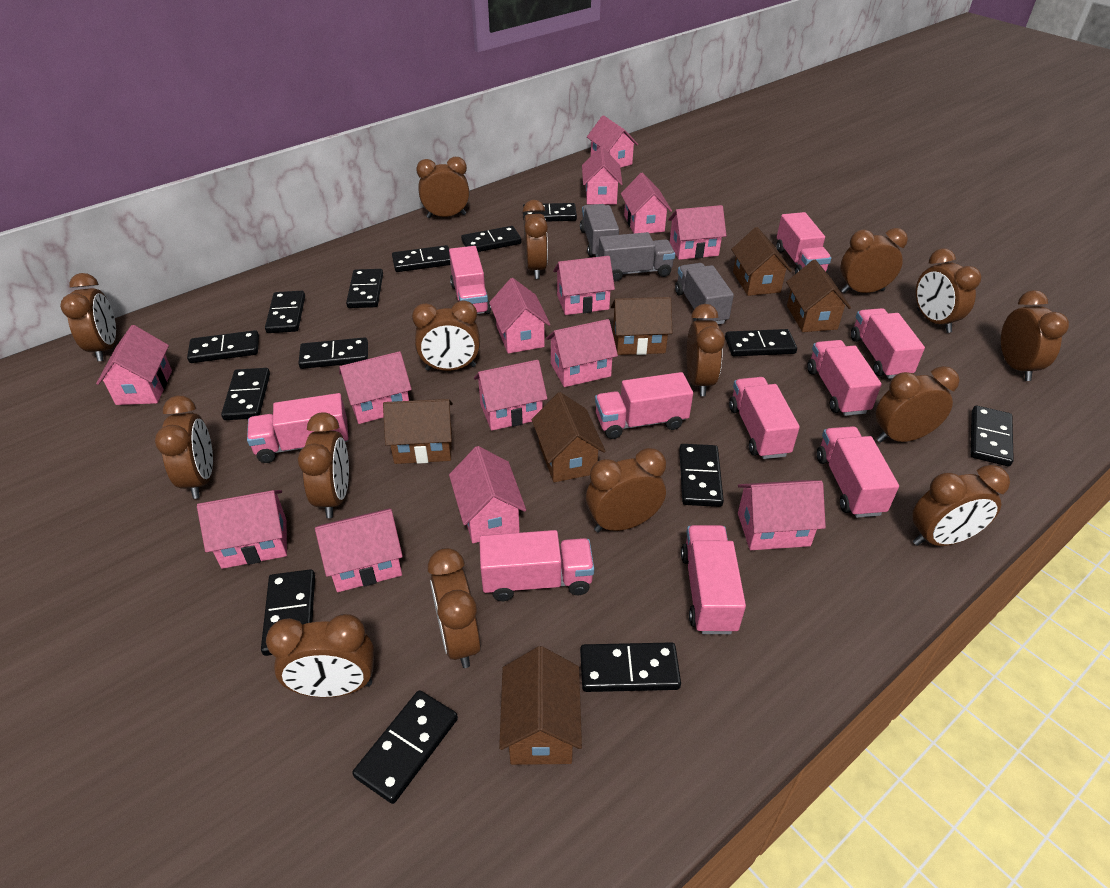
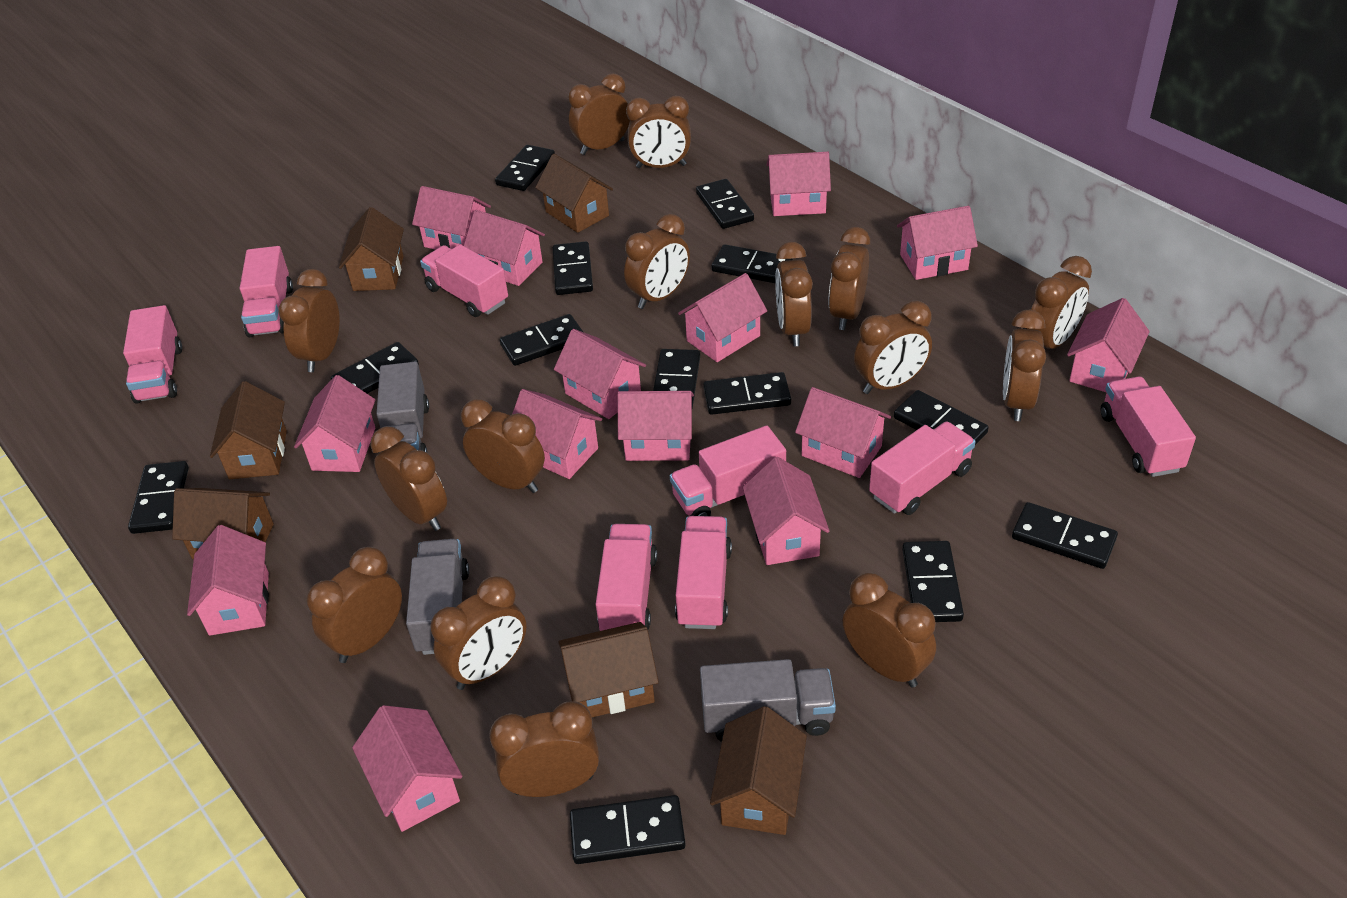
black domino: [187,330,259,363] [221,368,270,420] [261,569,315,656] [265,291,305,333] [298,337,368,369] [346,269,383,308] [353,690,458,804] [392,245,450,272] [461,226,522,252] [523,203,577,222] [580,642,681,692] [679,444,724,507] [725,329,797,356] [970,406,1014,466] = 14 -> [128,461,189,534] [331,342,419,394] [495,145,555,191] [500,314,583,366] [553,241,593,295] [570,795,686,864] [653,349,700,408] [696,179,754,229] [703,372,791,415] [712,244,793,283] [894,390,989,445] [902,541,964,622] [1012,502,1118,569] = 13
pink truck: [247,393,348,463] [449,246,491,314] [479,530,594,601] [595,372,693,439] [681,525,746,634] [729,377,800,459] [776,212,831,274] [807,340,882,416] [817,426,899,518] [851,308,925,379] = 10 -> [123,305,182,404] [240,246,293,337] [420,244,508,317] [596,524,657,631] [670,425,786,516] [675,516,732,629] [869,421,976,515] [1101,377,1196,477] = 8

